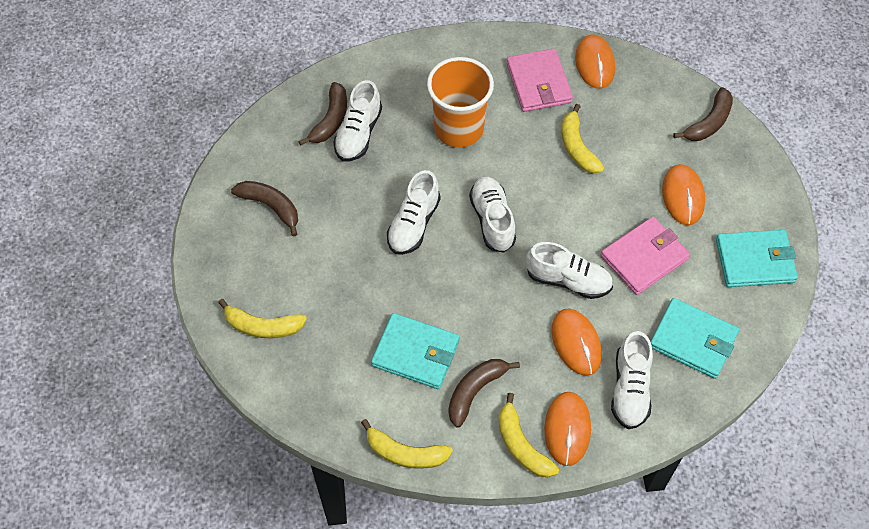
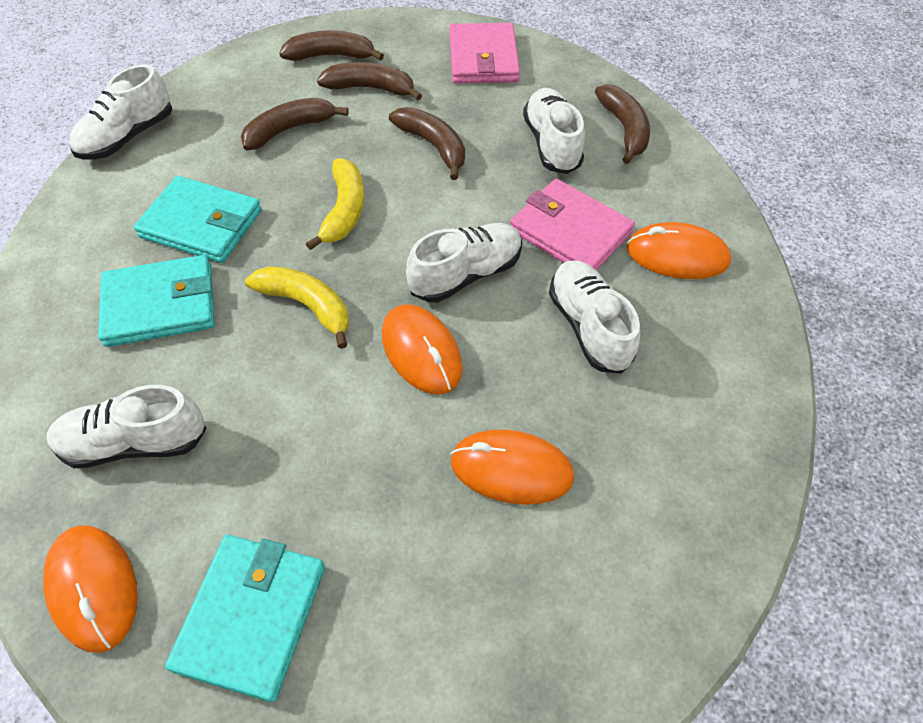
brown banana: [231,181,298,237] [298,82,347,146] [448,359,520,428] [673,87,733,141] = 4 -> [241,98,348,150] [279,31,384,61] [317,62,422,101] [389,107,465,180] [595,84,650,164] = 5
orange cup: [427,57,494,148] = 1 -> none = 0
yellow banana: [218,299,307,338] [361,419,453,469] [498,393,559,477] [562,104,604,174] = 4 -> [245,266,349,349] [306,158,364,250] = 2

